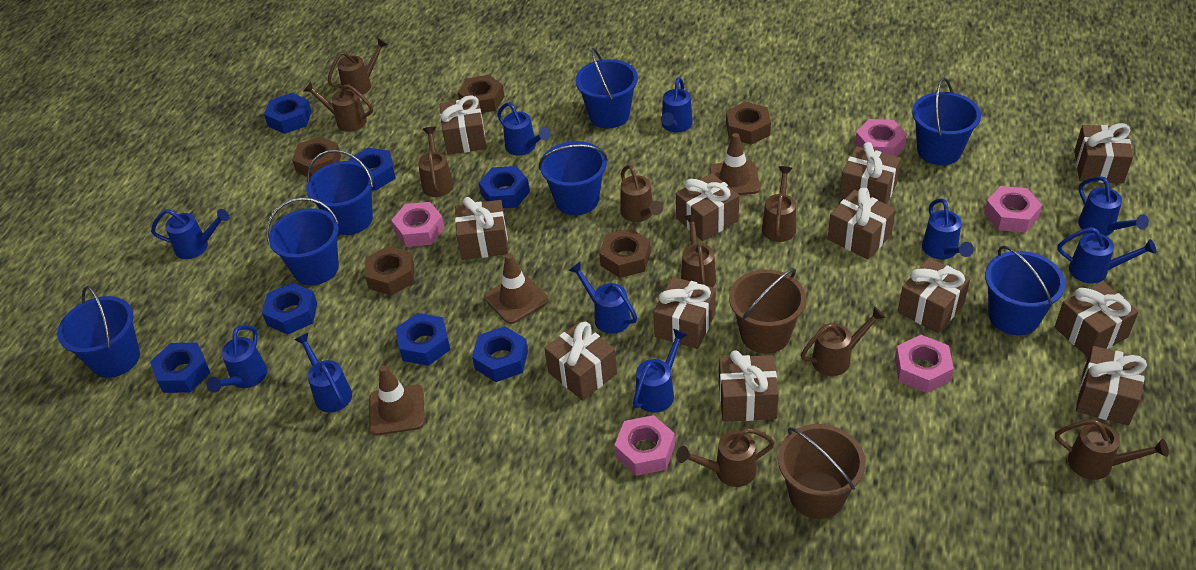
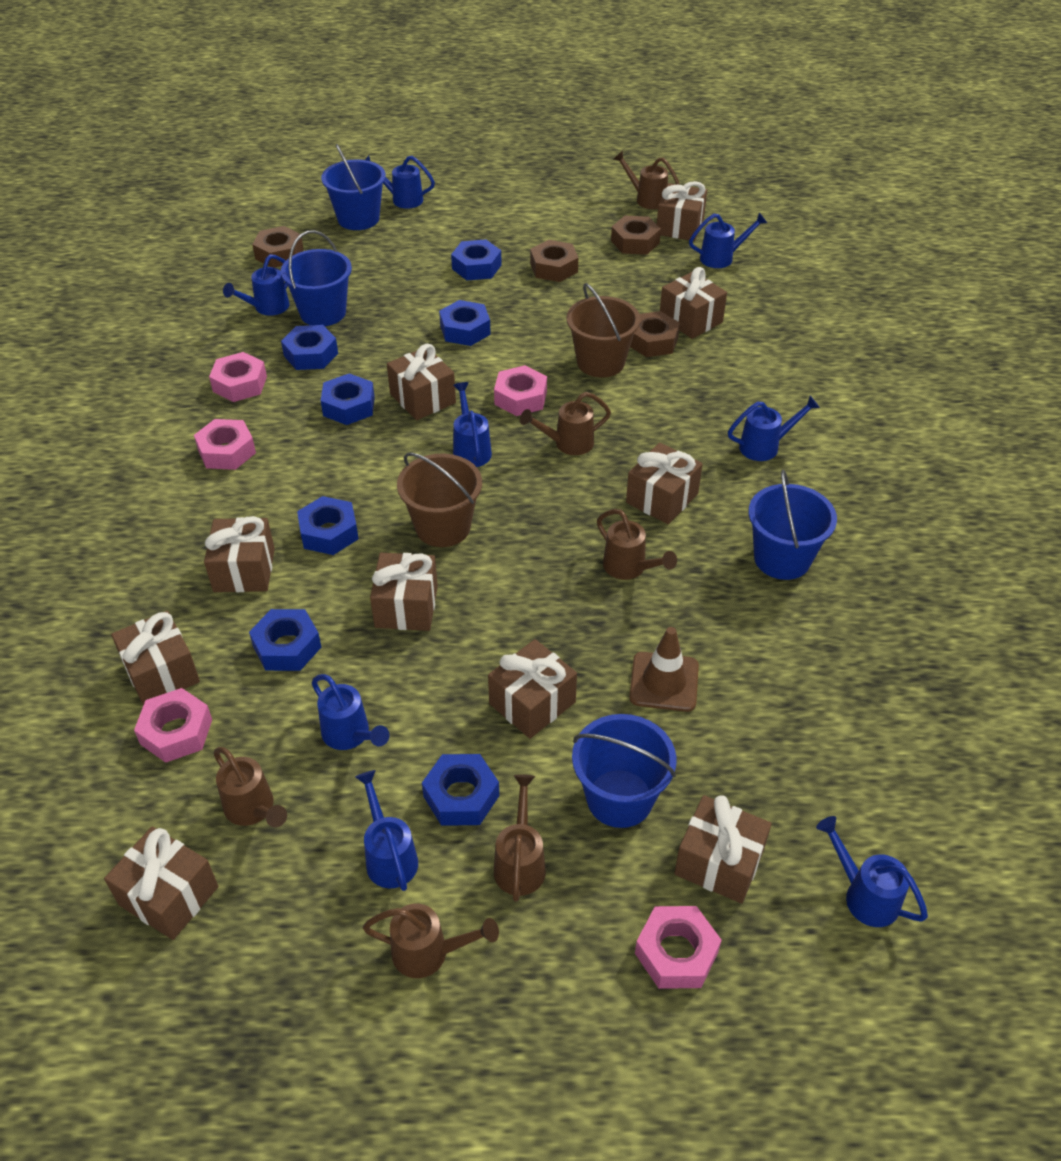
blue bucket: [57,286,140,378] [266,197,339,285] [306,150,374,235] [539,141,608,215] [576,48,638,128] [912,78,981,165] [985,246,1066,335] = 7 -> [281,230,352,326] [321,144,386,230] [572,714,676,828] [749,470,837,580] = 4
blue watering can: [151,209,229,259] [206,325,267,393] [295,333,352,413] [497,102,551,155] [568,262,637,334] [633,329,688,413] [661,77,693,132] [922,198,974,259] [1058,227,1156,284] [1078,176,1149,236] = 10 -> [223,254,290,316] [312,674,389,750] [355,770,418,891] [365,155,435,209] [453,382,492,467] [689,212,767,268] [728,396,820,461] [816,816,928,927] = 8
brown gift: [440,95,486,155] [455,197,508,260] [544,322,617,401] [654,277,716,349] [676,173,739,241] [719,350,779,422] [828,187,896,260] [840,142,901,204] [898,258,971,333] [1055,281,1139,357] [1074,123,1133,183] [1076,346,1147,425] = 12 -> [104,826,218,940] [111,611,200,706] [204,516,275,592] [370,553,438,631] [387,344,456,420] [488,639,577,739] [626,443,702,524] [657,181,707,241] [660,267,727,339] [674,795,772,903] = 10
brown nut: [292,136,341,177] [365,246,414,296] [458,75,505,113] [599,228,651,278] [726,102,771,145] = 5 -> [252,226,303,268] [530,240,578,282] [611,216,661,255] [630,311,680,357] = 4
brown traffic cone: [369,365,425,435] [484,253,549,324] [709,133,761,195] = 3 -> [629,627,699,712] = 1
brown watering can: [304,82,373,132] [328,38,388,95] [418,127,454,197] [621,165,663,222] [677,428,775,487] [681,214,716,287] [762,166,796,242] [801,306,886,376] [1055,419,1169,480] = 9 -> [214,747,287,827] [363,904,499,978] [494,774,546,902] [520,392,611,455] [597,509,677,580] [614,151,680,209] = 6

